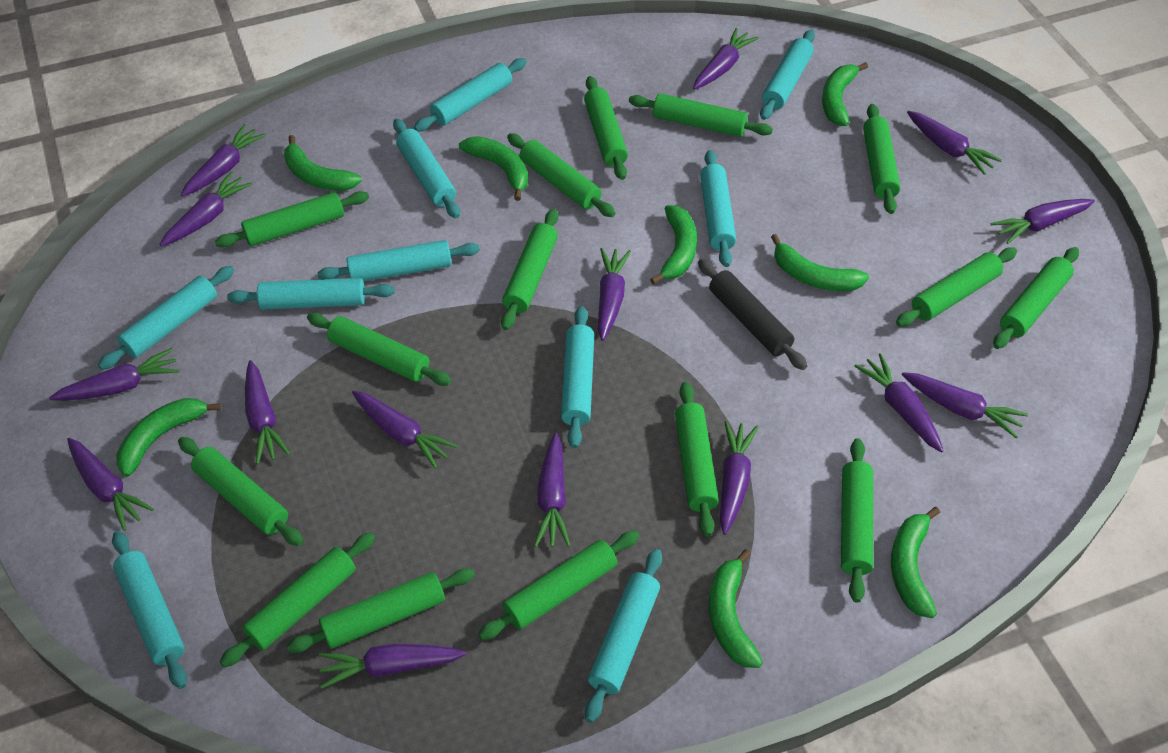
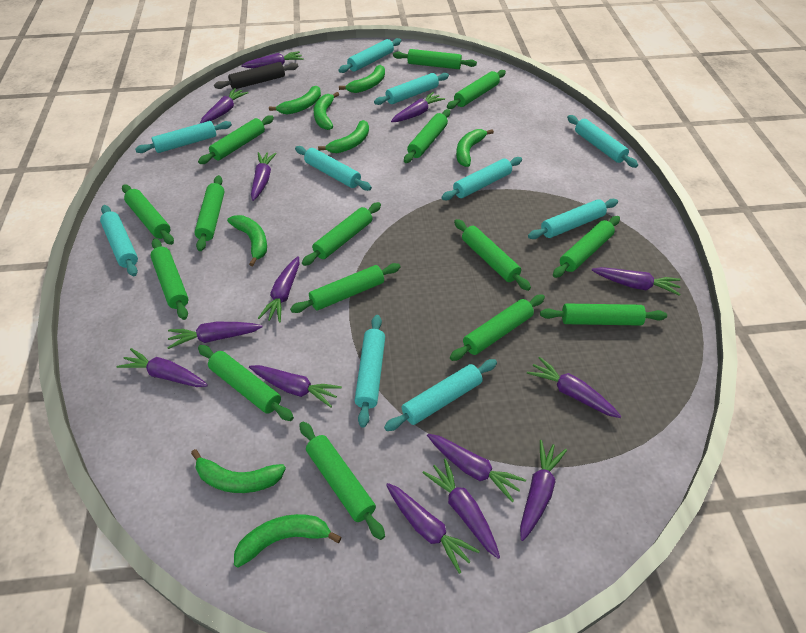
purple carrot: [49,348,179,401] [67,438,154,531] [160,172,252,246] [181,124,266,196] [245,360,290,464] [319,644,466,689] [352,391,458,469] [534,432,571,547] [598,248,631,341] [693,28,759,89] [720,421,758,535] [854,353,943,452] [902,372,1028,438] [907,111,1002,175] [990,199,1095,244] = 15 -> [117,348,208,387] [167,322,262,349] [200,88,248,123] [241,51,304,68] [249,365,342,408] [251,152,277,201] [258,256,299,323] [386,483,480,574] [391,92,445,122] [422,458,500,559] [427,434,526,502] [520,440,567,541] [527,356,621,418] [592,267,681,296] = 14

